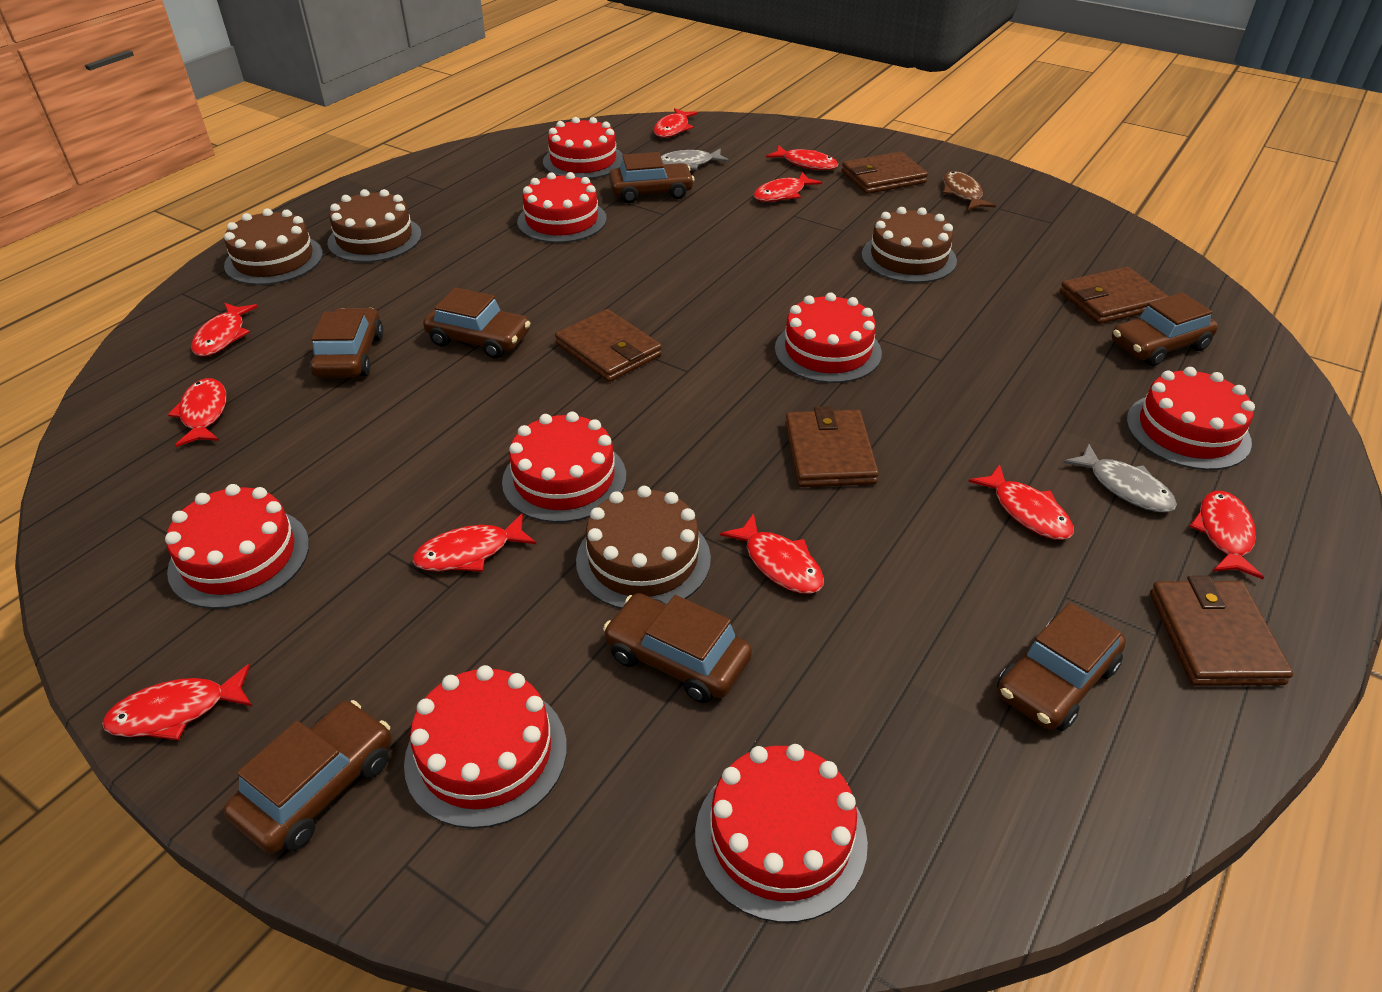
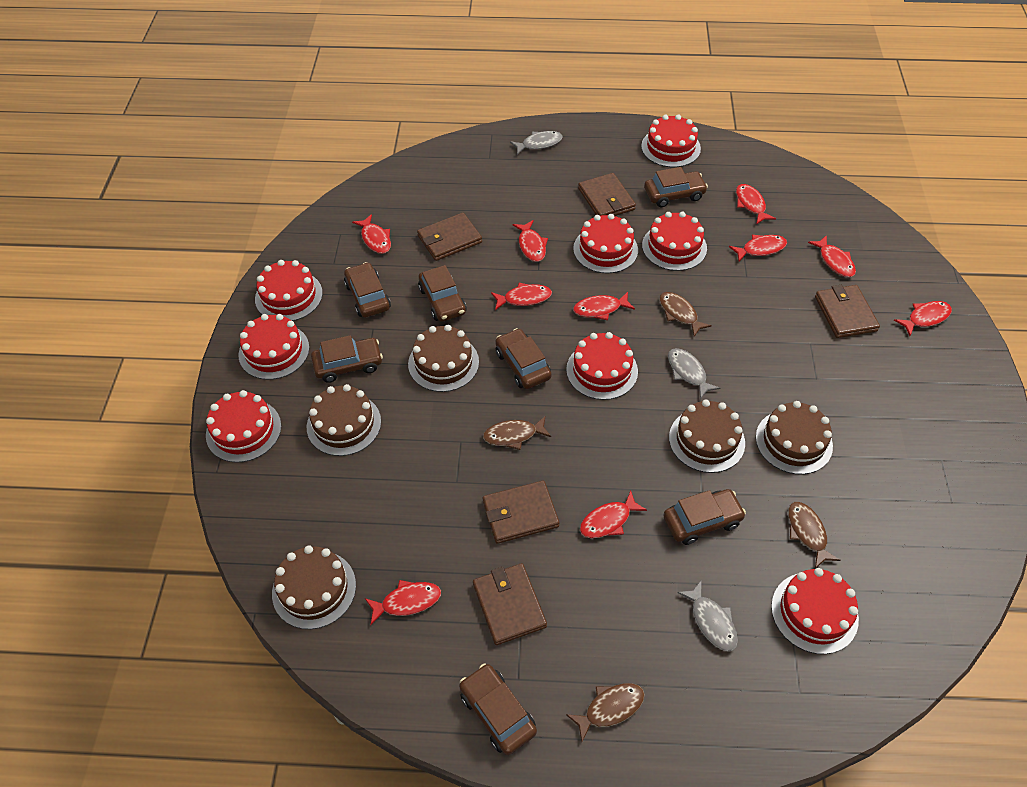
brown cake: [224,208,323,285] [327,189,422,262] [576,486,711,609] [862,207,957,283] = 4 -> [272,545,356,629] [307,384,381,456] [408,325,479,392] [669,399,745,473] [756,401,833,474] = 5
brown fish: [943,171,996,210] = 1 -> [483,416,551,450] [566,683,645,742] [659,292,712,337] [788,502,841,568] = 4
grey fish: [661,148,729,170] [1063,443,1177,512] = 2 -> [510,131,563,155] [668,348,720,399] [677,580,738,651] = 3

